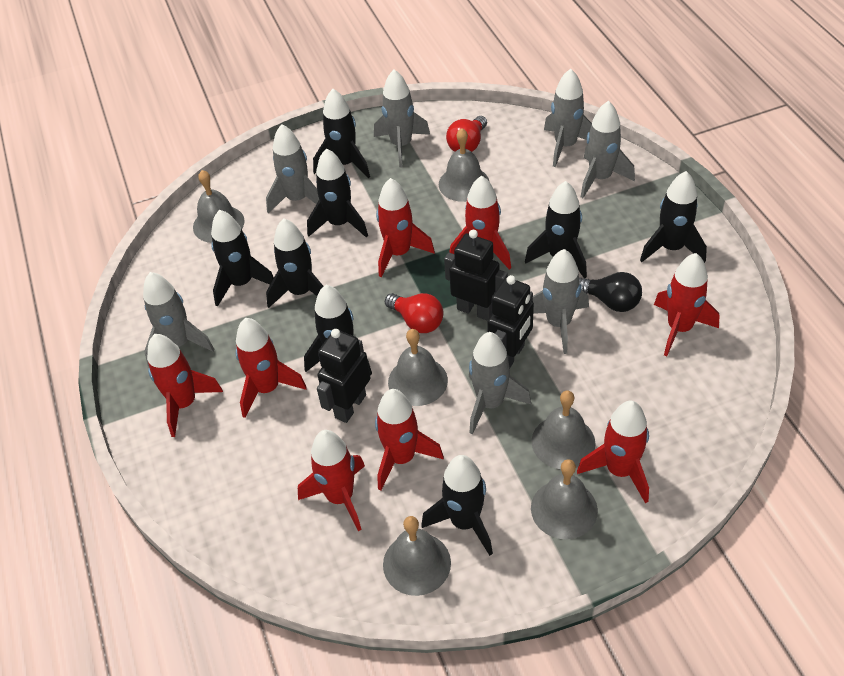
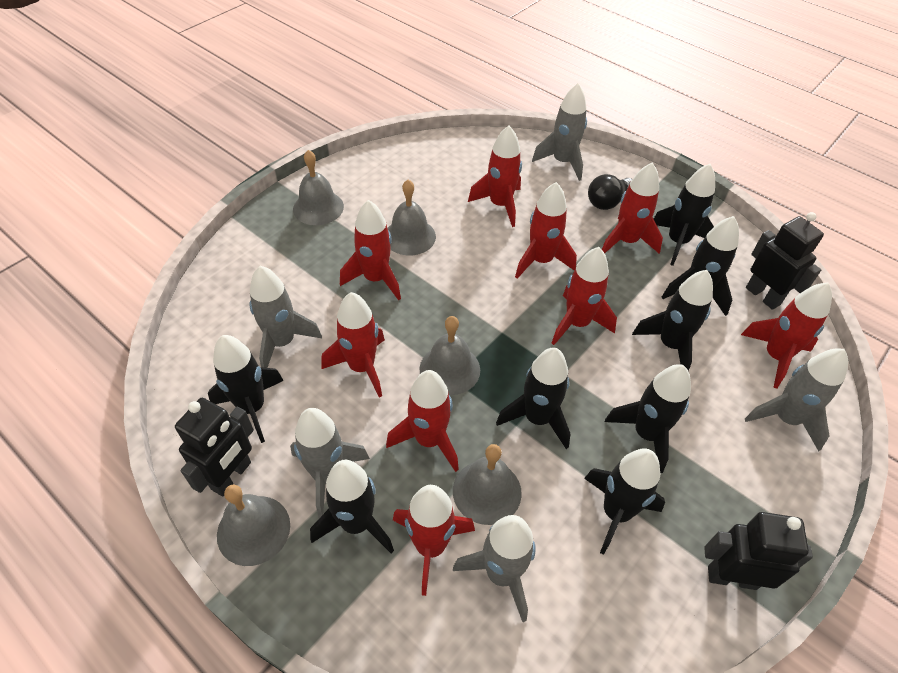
grey bell: [193,170,245,243] [383,516,451,596] [388,329,448,406] [439,128,489,202] [531,459,598,539] [532,391,595,469] = 6 -> [217,485,290,566] [293,150,344,225] [388,180,436,255] [419,316,480,395] [453,444,522,525] = 5
grey rocket: [143,272,214,366] [266,124,319,213] [374,70,430,168] [469,332,531,434] [533,249,589,354] [544,69,592,167] [581,101,635,198] = 7 -> [249,266,322,368] [290,408,370,518] [453,515,536,622] [532,83,587,181] [745,349,848,451] = 5
red light bulb: [385,293,443,333] [446,116,487,152] = 2 -> none = 0
red rocket: [147,334,223,437] [236,318,307,418] [298,430,365,531] [375,389,444,491] [376,178,435,277] [449,175,511,270] [577,400,649,503] [654,253,720,356] = 8 -> [322,292,385,398] [340,200,401,300] [386,370,459,472] [393,485,475,596] [468,126,522,227] [515,182,577,279] [552,247,617,345] [602,162,663,254] [741,283,832,389] = 9

